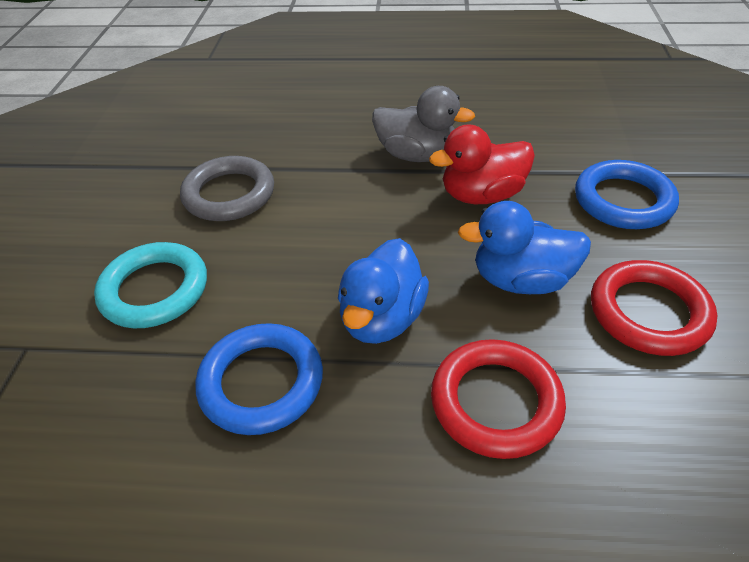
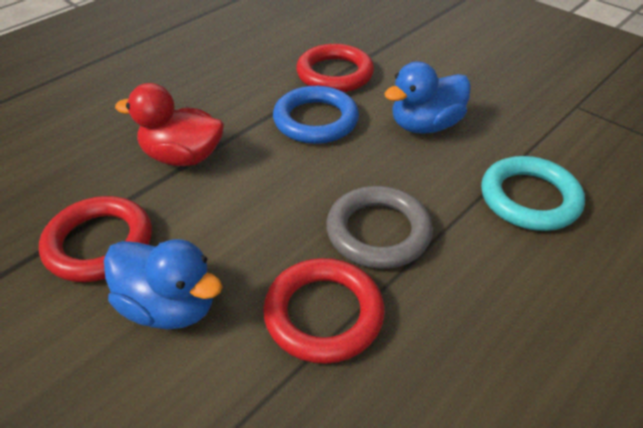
blue ring: [195,323,323,435] [575,160,679,229] = 2 -> [273,86,359,144] = 1
grey duck: [372,86,475,162] = 1 -> none = 0
red ring: [431,339,566,459] [591,260,718,356] = 2 -> [39,196,152,282] [263,258,384,364] [296,44,374,92] = 3

